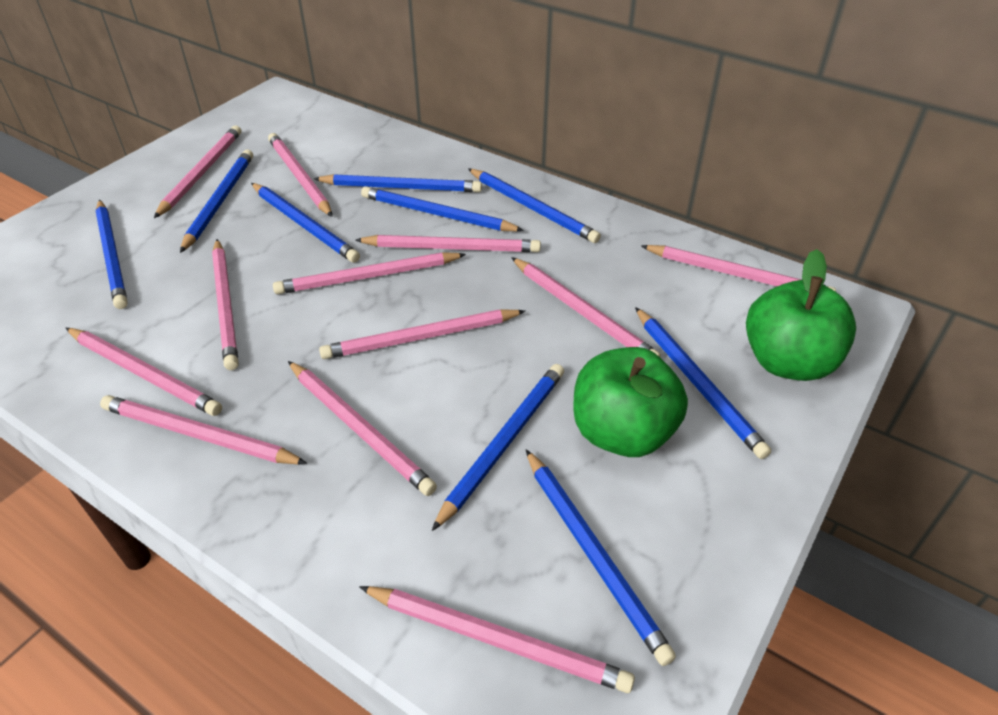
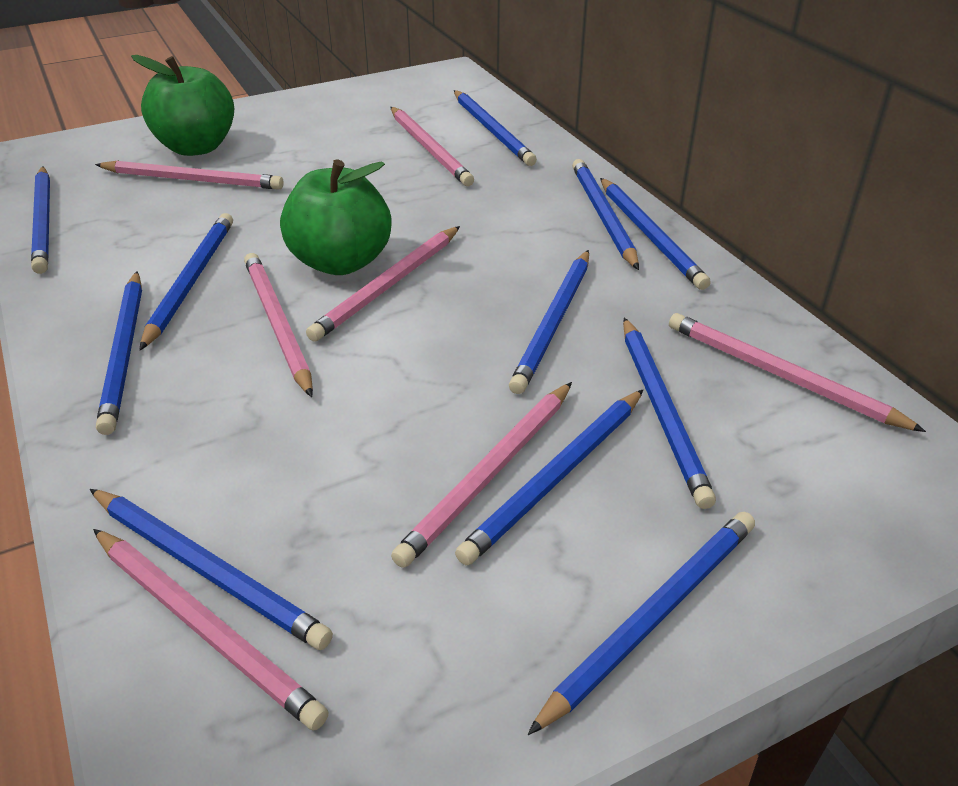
blue pencil: [95,199,128,309] [180,149,253,253] [251,183,360,263] [314,174,482,192] [361,186,524,231] [432,364,564,531] [468,168,601,243] [526,450,676,666] [635,307,771,459] = 9 -> [31,167,50,274] [90,489,333,650] [96,271,142,435] [139,213,233,350] [454,90,537,166] [455,390,643,565] [509,250,589,394] [527,512,755,735] [572,159,639,270] [600,178,711,290] [623,318,716,509] = 11
pink pencil: [66,328,222,416] [100,395,308,464] [154,125,241,218] [212,239,238,370] [268,133,333,217] [273,252,466,294] [288,361,437,496] [319,310,525,359] [355,235,541,252] [359,586,635,693] [511,257,661,357] [641,245,836,292] = 12 -> [93,529,329,731] [95,160,284,190] [244,253,313,397] [306,226,460,342] [391,107,474,186] [391,382,572,568] [669,313,926,432] = 7

